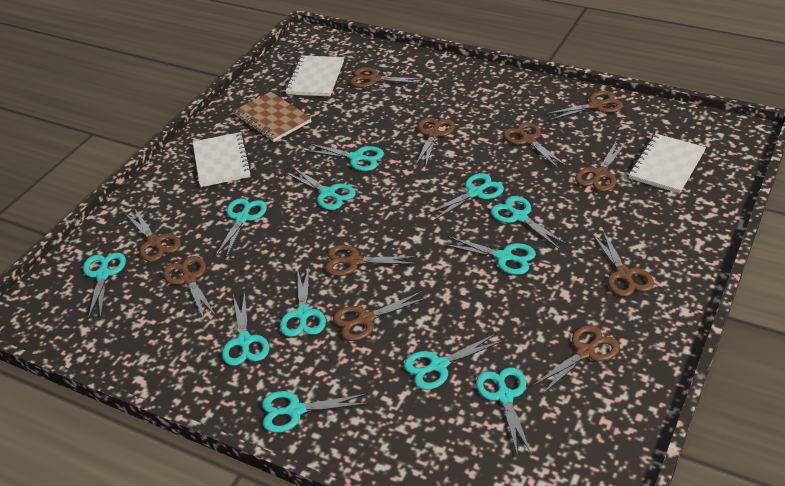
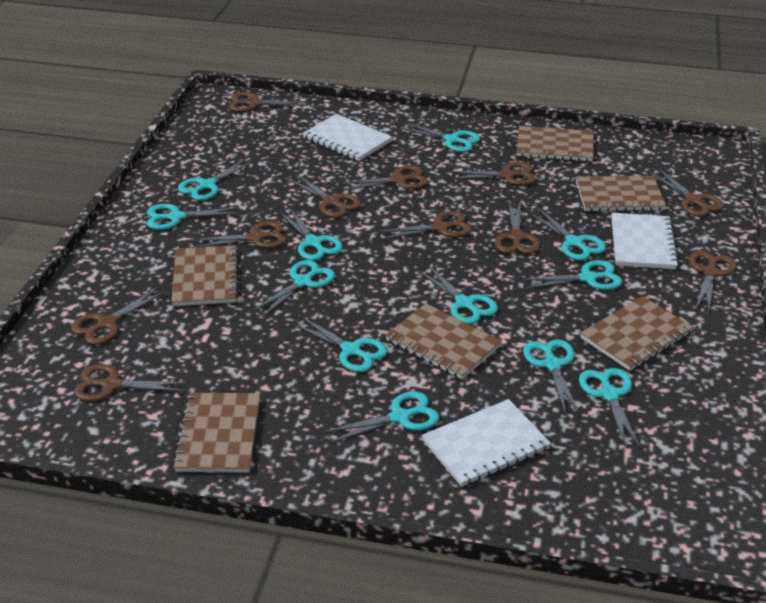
brown notebook: [233,91,311,142] = 1 -> [171,245,239,306] [172,393,260,473] [386,303,502,379] [517,126,594,162] [576,176,666,212] [580,296,693,371] = 6

